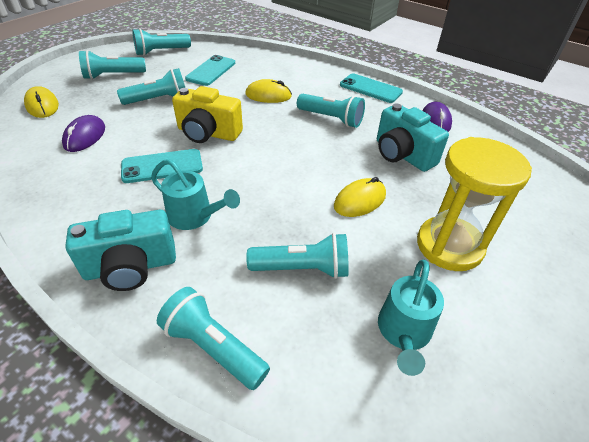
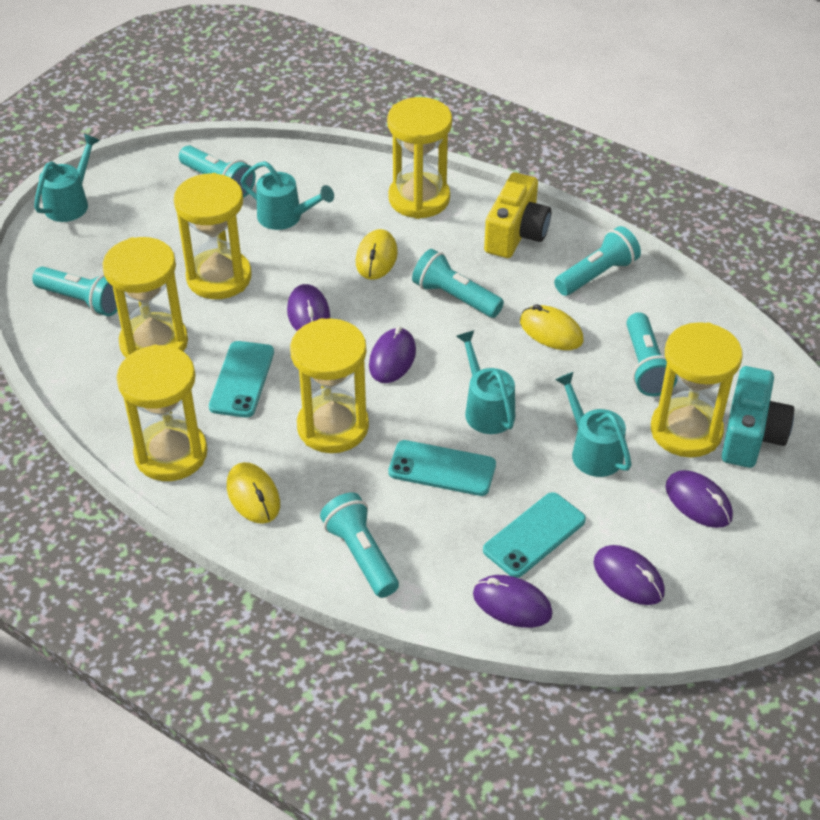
purple mouse: [62,115,105,152] [422,102,452,132] = 2 -> [287,284,330,331] [369,326,416,383] [473,575,553,628] [594,545,665,605] [665,470,733,528] = 5
turquoise camera: [65,210,176,291] [377,104,449,172] = 2 -> [722,366,794,468] = 1
turquoise watering can: [151,159,240,230] [378,259,444,376] = 2 -> [34,134,100,222] [241,161,334,230] [456,330,515,434] [555,372,632,477] = 4
yellow hourglass: [417,137,532,271] = 1 -> [102,237,188,358] [116,345,208,481] [174,173,252,299] [290,318,369,453] [387,97,452,219] [651,322,742,457] = 6

